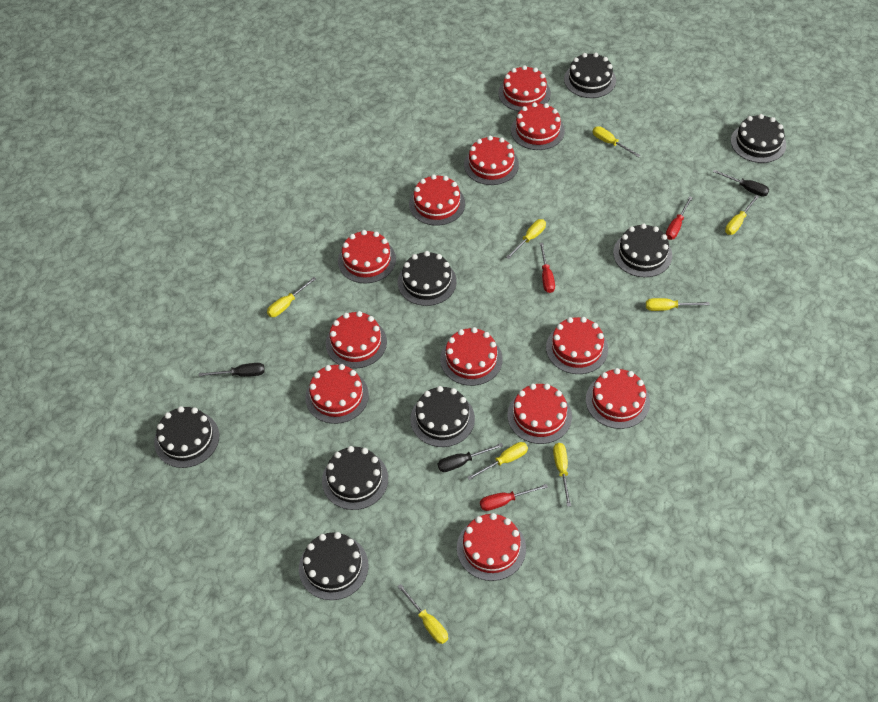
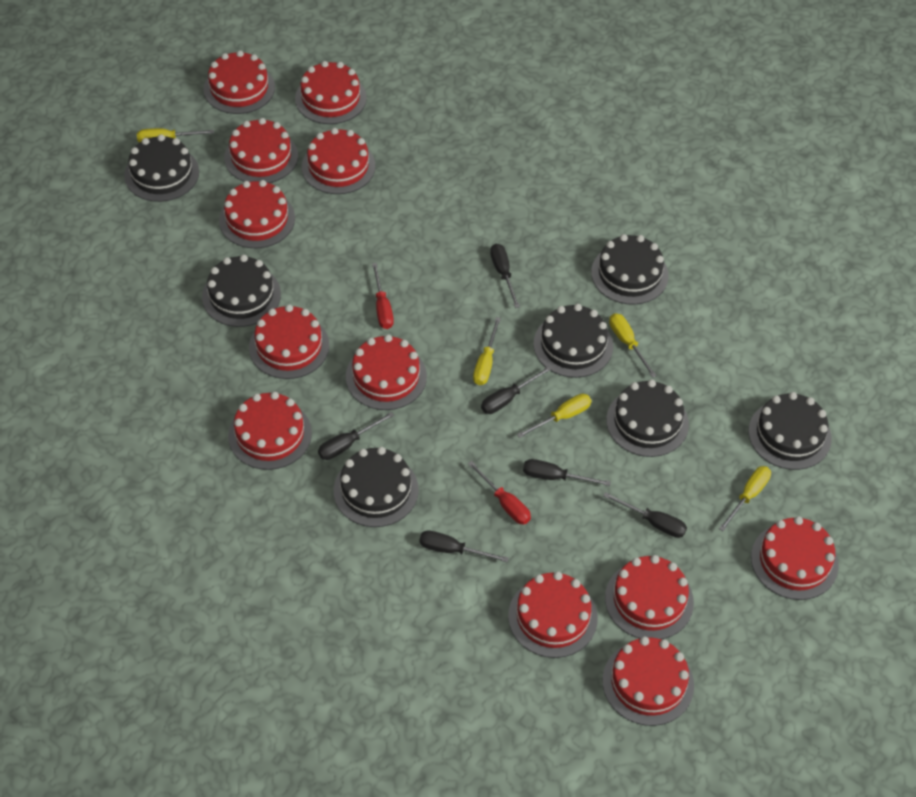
black cake: [154,406,219,468] [299,532,369,600] [322,446,388,510] [398,251,457,306] [410,386,475,447] [564,53,616,98] [613,223,672,277] [731,114,786,163] = 8 -> [124,134,199,202] [202,255,281,327] [333,447,419,527] [533,304,613,378] [591,234,669,305] [606,380,689,457] [748,392,832,470] = 7
black screwdriver: [199,363,265,377] [438,443,503,472] [713,170,769,197] = 3 -> [318,412,394,460] [419,530,509,562] [481,366,551,414] [490,244,520,308] [523,459,611,486] [603,492,687,538] = 6
red screwdriver: [480,484,548,511] [540,243,555,293] [665,196,693,240] = 3 -> [372,263,394,329] [468,461,531,525] = 2
yellow screwdriver: [267,277,316,317] [397,584,448,644] [467,442,528,480] [506,219,546,259] [553,443,571,506] [593,126,641,157] [646,298,710,311] [725,195,759,235] = 8 -> [137,128,214,143] [473,317,501,385] [517,394,591,438] [609,313,657,378] [719,466,771,531] = 5

